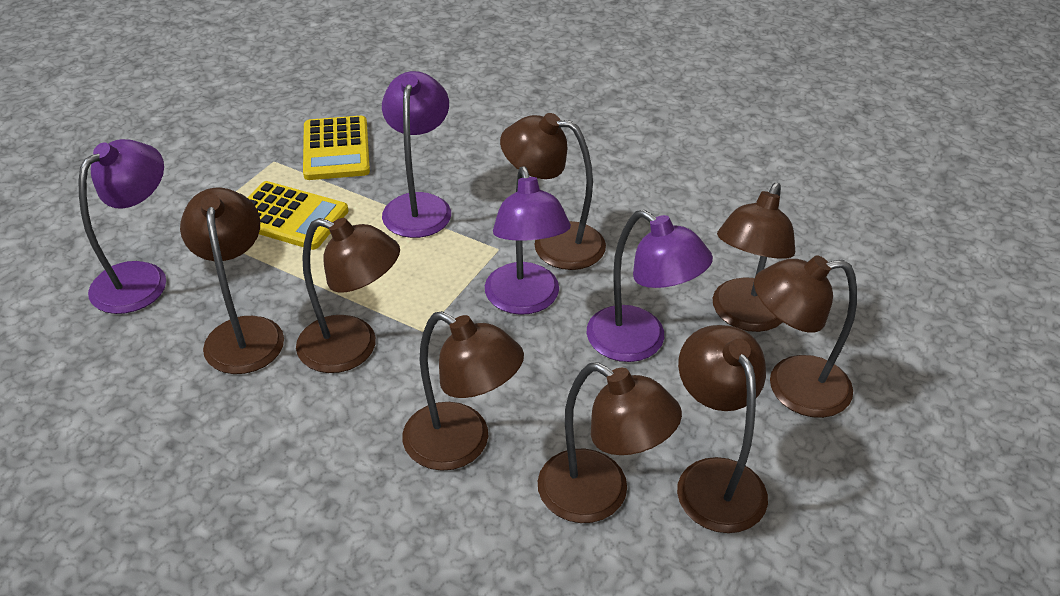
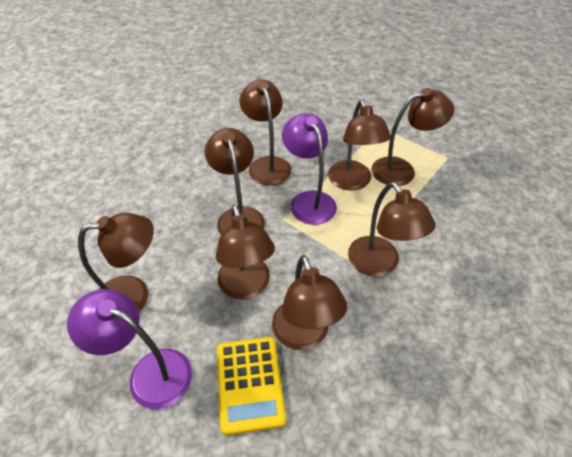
purple lamp: [79,139,166,314] [382,71,451,238] [485,166,571,315] [587,210,713,362] = 4 -> [67,289,192,409] [282,113,337,225] = 2
yellow calculator: [248,181,348,250] [303,116,370,180] = 2 -> [217,337,286,435] = 1

